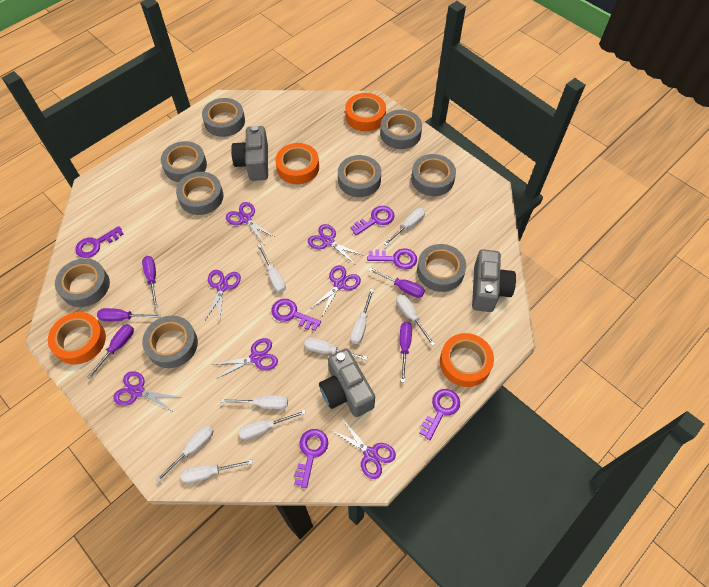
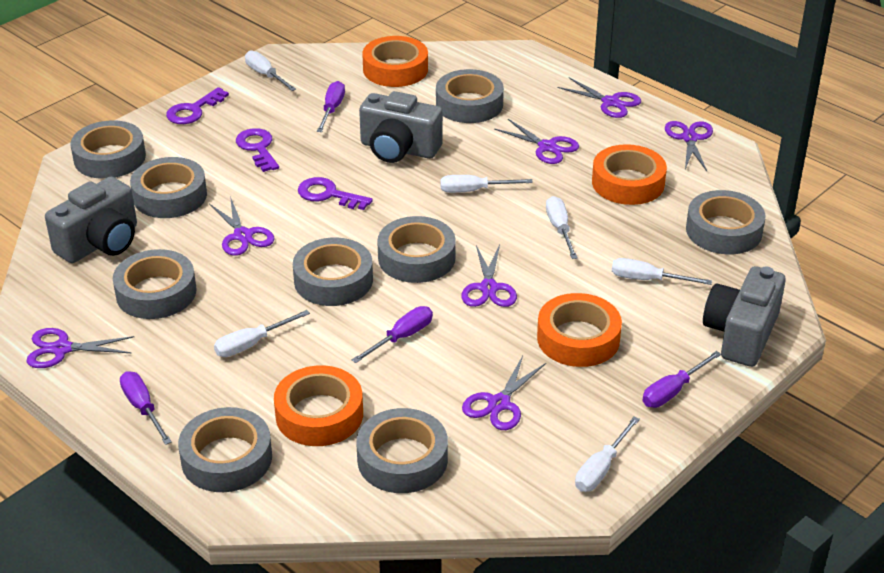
purple key: [75,226,124,258] [271,299,321,331] [294,429,328,488] [350,206,395,235] [367,249,417,269] [420,389,460,440] = 6 -> [166,87,229,124] [236,128,279,172] [298,177,373,210] = 3
purple screwdriver: [87,324,134,379] [97,308,161,321] [142,256,158,308] [368,268,425,298] [400,322,412,383] = 5 -> [120,371,172,445] [317,81,345,132] [352,306,433,363] [642,351,721,408] = 4
white screwdriver: [156,425,213,482] [181,460,253,483] [220,395,288,409] [238,410,306,440] [258,244,286,293] [304,337,367,360] [350,289,374,344] [384,208,425,245] [396,294,435,346] = 9 -> [214,310,310,357] [245,51,296,91] [440,175,533,193] [546,196,578,259] [575,417,640,492] [612,258,712,285] = 6

